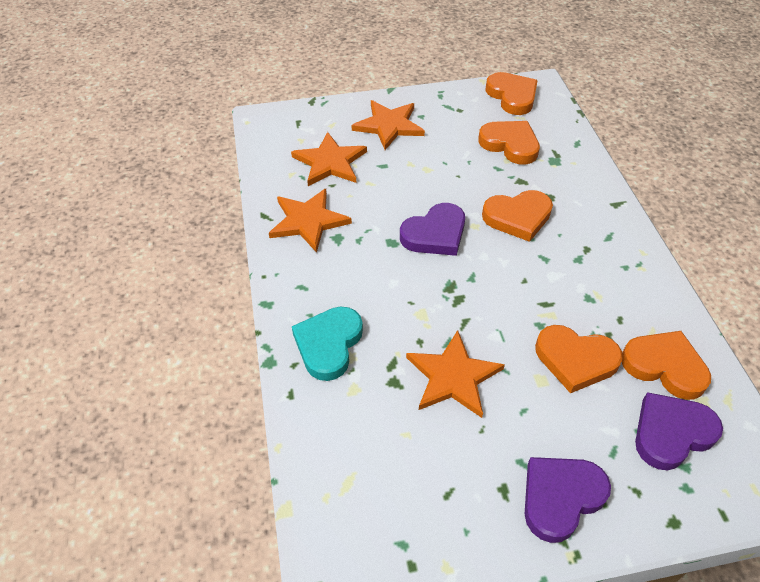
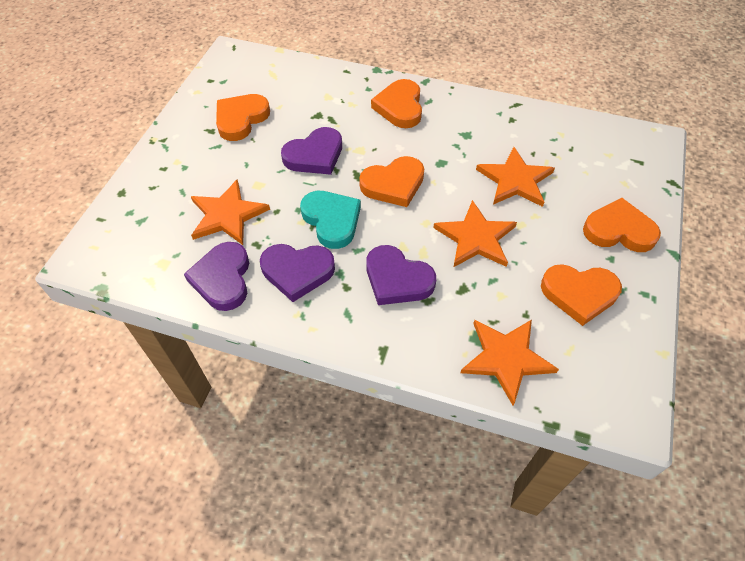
purple heart: [400,203,465,256] [525,457,611,543] [635,392,723,470] = 3 -> [184,242,249,311] [260,244,335,302] [281,127,342,175] [366,245,436,305] = 4

